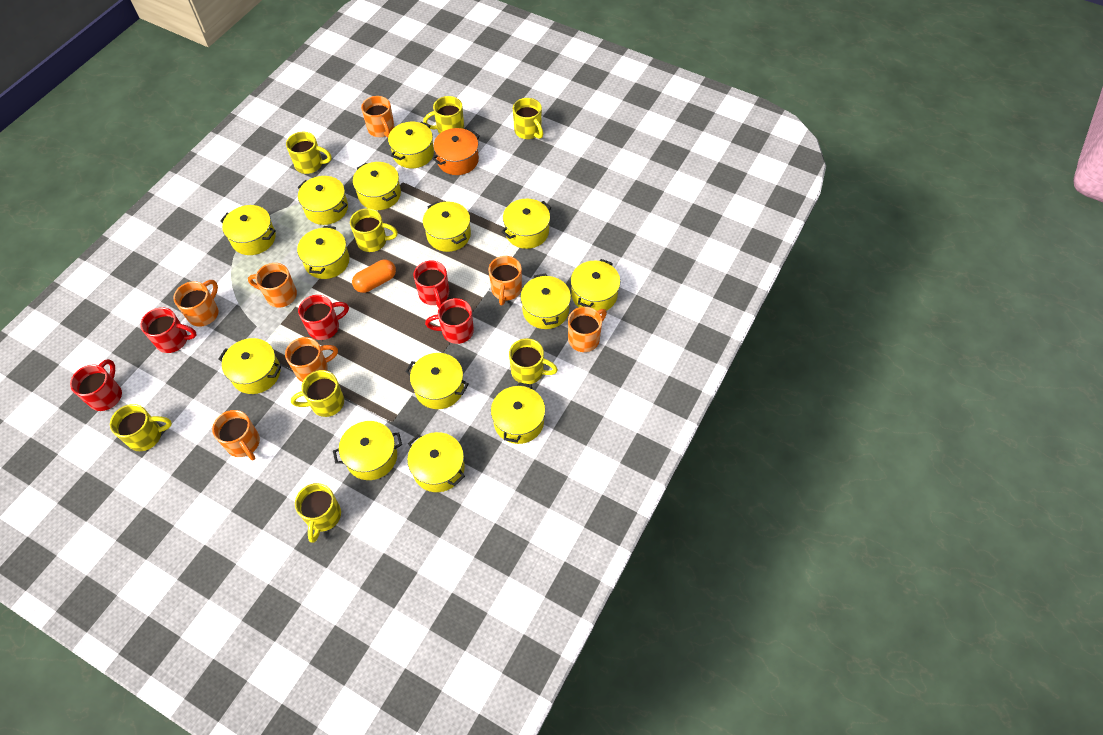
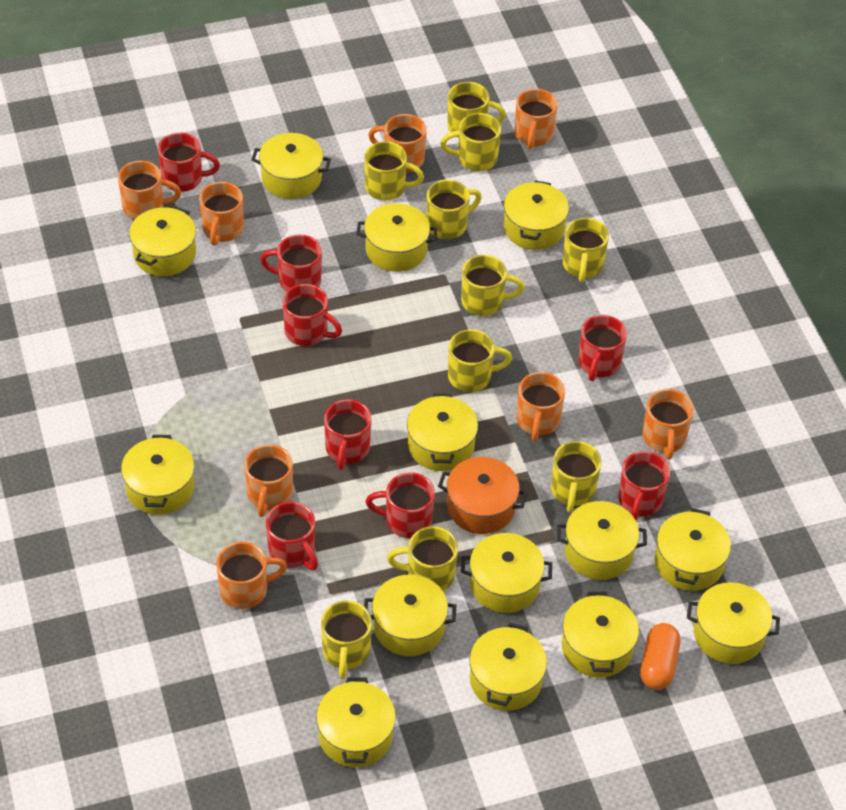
orange mug: [173,280,219,327] [212,410,260,460] [248,263,297,308] [285,337,338,382] [361,96,394,137] [489,256,522,305] [568,307,607,352] = 7 -> [118,161,181,219] [199,182,244,246] [216,542,287,609] [244,445,293,517] [368,114,427,172] [514,89,558,149] [517,372,565,441] [643,389,694,459] = 8
red mug: [70,359,122,411] [140,307,197,353] [298,295,349,340] [413,261,449,308] [425,298,474,344] = 5 -> [158,133,220,192] [260,234,322,292] [266,502,318,570] [282,284,342,346] [324,399,372,470] [365,472,435,538] [578,315,627,381] [618,451,670,521] = 8
yellow mug: [110,404,172,451] [286,132,332,174] [291,370,344,417] [295,483,341,543] [350,208,398,252] [423,96,464,134] [509,338,558,384] [513,98,543,139] = 8 -> [321,601,372,679] [364,141,424,201] [387,526,458,591] [426,180,482,239] [441,113,501,171] [447,82,506,138] [448,329,512,392] [461,255,524,316] [551,441,602,513] [563,218,609,282] = 10

